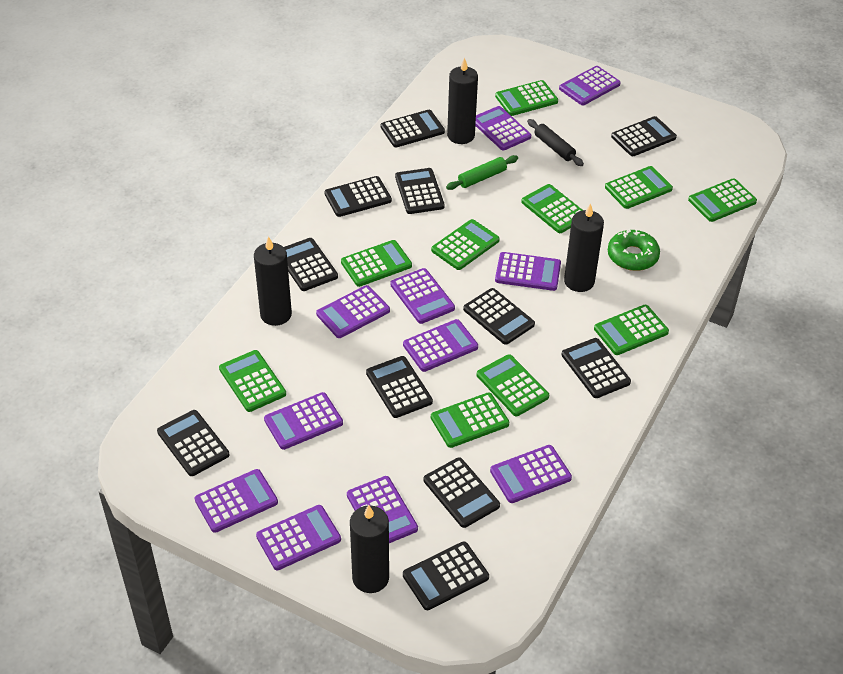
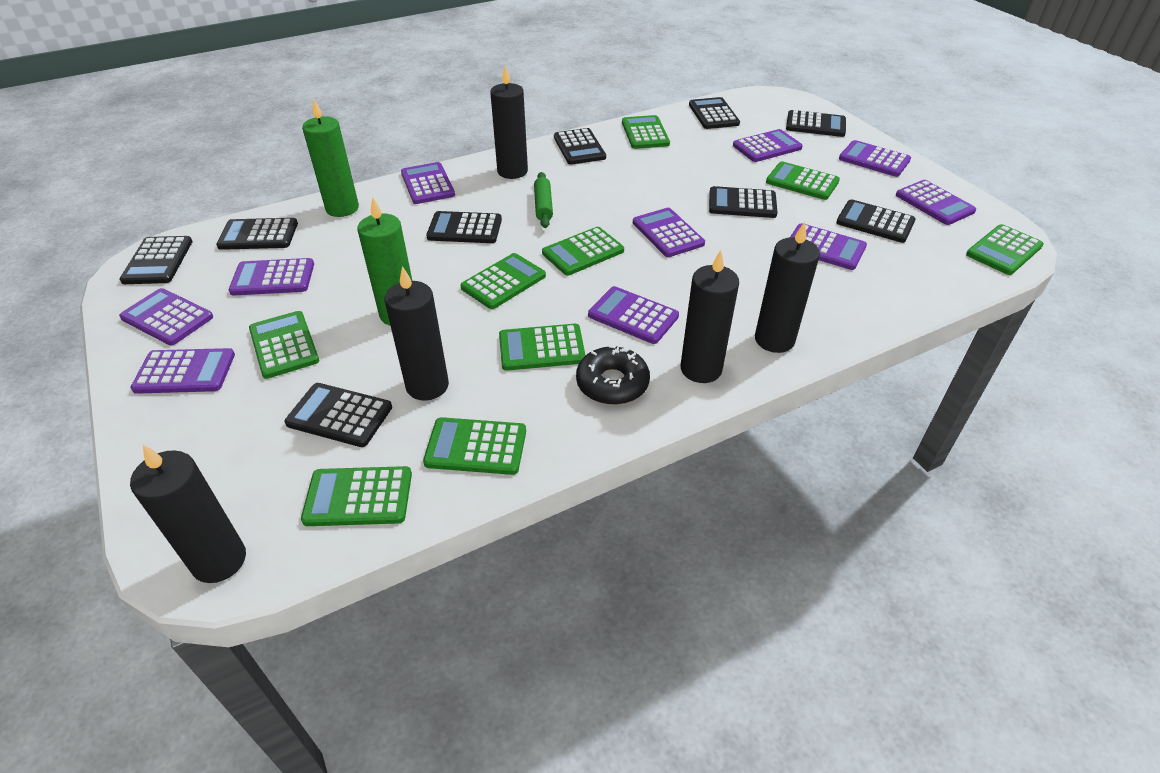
black calculator: [157,410,229,476] [284,238,338,291] [324,176,392,217] [366,356,433,418] [381,110,445,147] [395,168,445,214] [403,541,489,610] [424,457,500,528] [463,288,535,345] [561,338,631,398] [611,116,677,156] = 11 -> [119,236,193,284] [216,218,298,250] [284,383,392,447] [426,211,502,243] [554,128,606,165] [689,97,740,129] [709,186,778,218] [786,110,846,137] [836,199,916,243] = 9
black candle: [254,236,292,326] [350,505,389,593] [447,57,478,144] [564,203,604,292] = 4 -> [130,445,246,583] [385,266,449,401] [490,66,528,179] [681,250,739,383] [755,222,820,353] = 5
black donut: none = 0 -> [576,345,650,405] = 1
black rolling pin: [527,119,584,166] = 1 -> none = 0
green calculator: [219,350,286,412] [341,240,412,287] [431,219,500,270] [431,393,509,448] [477,354,549,416] [495,80,558,116] [521,184,583,233] [594,305,669,355] [605,166,673,209] [688,178,757,222] = 10 -> [249,311,319,379] [301,466,412,526] [423,417,526,475] [460,253,546,309] [499,324,586,371] [542,227,624,276] [622,115,670,149] [766,162,840,200] [966,224,1044,275] = 9
green candle: none = 0 -> [302,98,359,217] [357,197,412,325] = 2
green donut: [608,229,660,271] = 1 -> none = 0
purple calculator: [195,469,278,533] [256,505,341,570] [264,392,343,450] [316,285,390,338] [347,476,418,543] [390,268,455,324] [403,319,478,372] [475,106,531,150] [490,445,572,503] [495,252,561,291] [559,66,621,105] = 11 -> [119,288,213,345] [130,348,235,394] [229,258,314,296] [401,162,455,204] [588,286,679,344] [633,208,705,257] [733,129,803,162] [790,223,867,270] [839,140,911,177] [896,180,976,225] = 10

